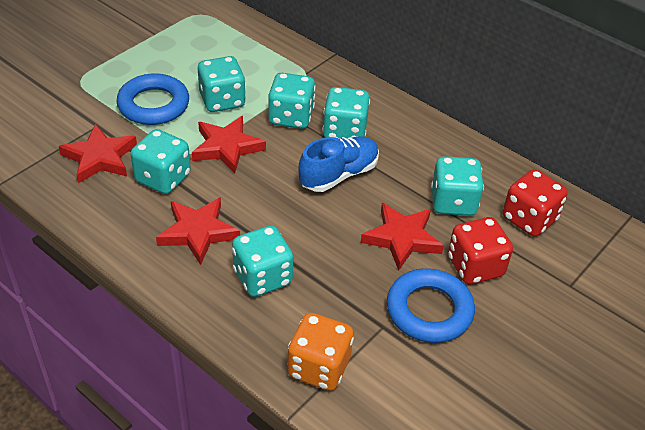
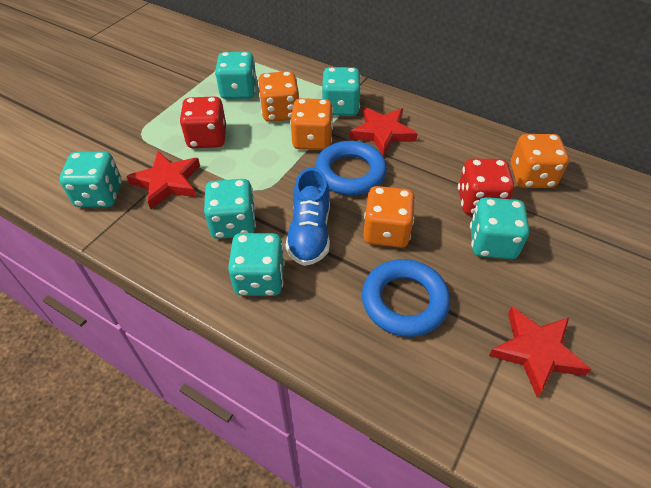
orange dice: [287,313,354,391] = 1 -> [258,71,299,122] [290,98,333,150] [363,186,415,248] [511,134,569,188] = 4
red star: [59,124,137,183] [156,197,240,265] [192,116,266,173] [361,203,444,271] = 4 -> [126,151,200,209] [350,107,418,156] [489,306,591,397] = 3

